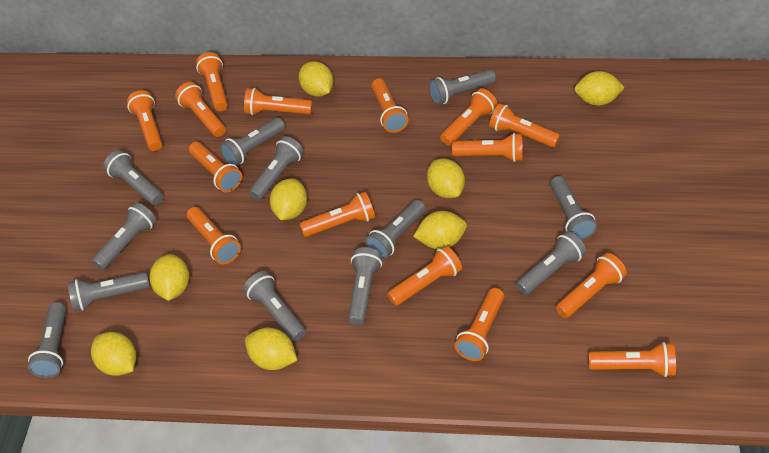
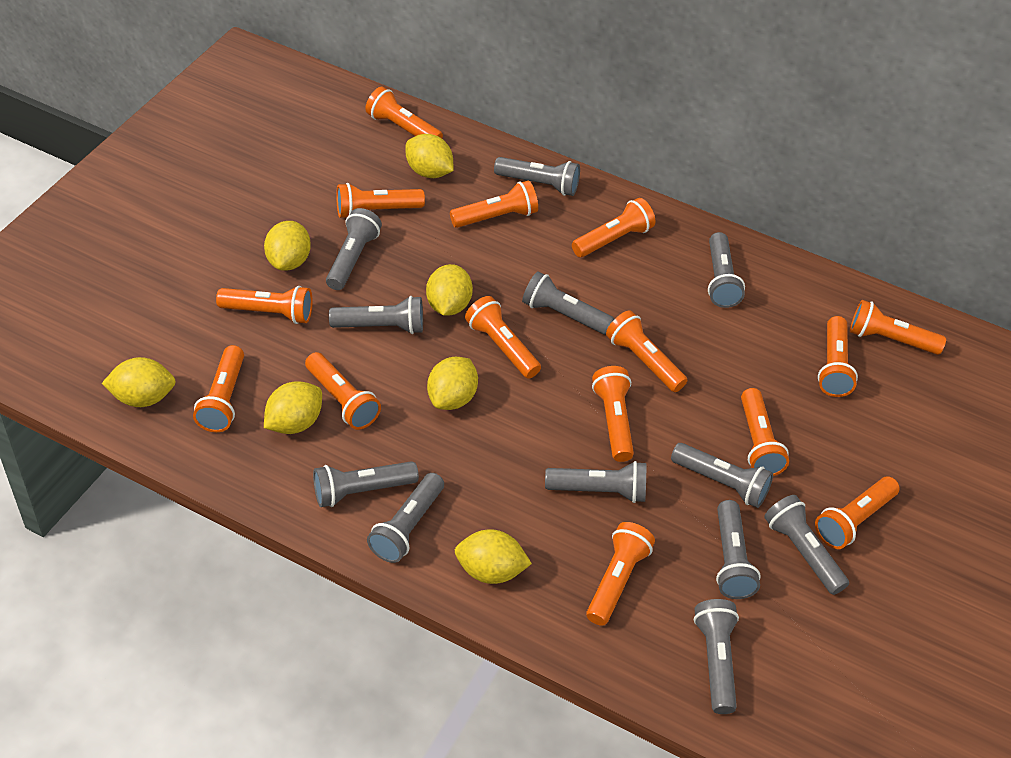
yellow lemon: [91,332,136,376] [149,254,189,301] [245,328,297,370] [270,179,307,220] [298,61,334,97] [413,211,467,249] [427,159,465,198] [574,71,625,106] = 8 -> [102,357,176,407] [264,221,311,271] [264,381,322,434] [406,134,454,178] [426,264,473,316] [427,357,478,410] [455,529,532,584] = 7

